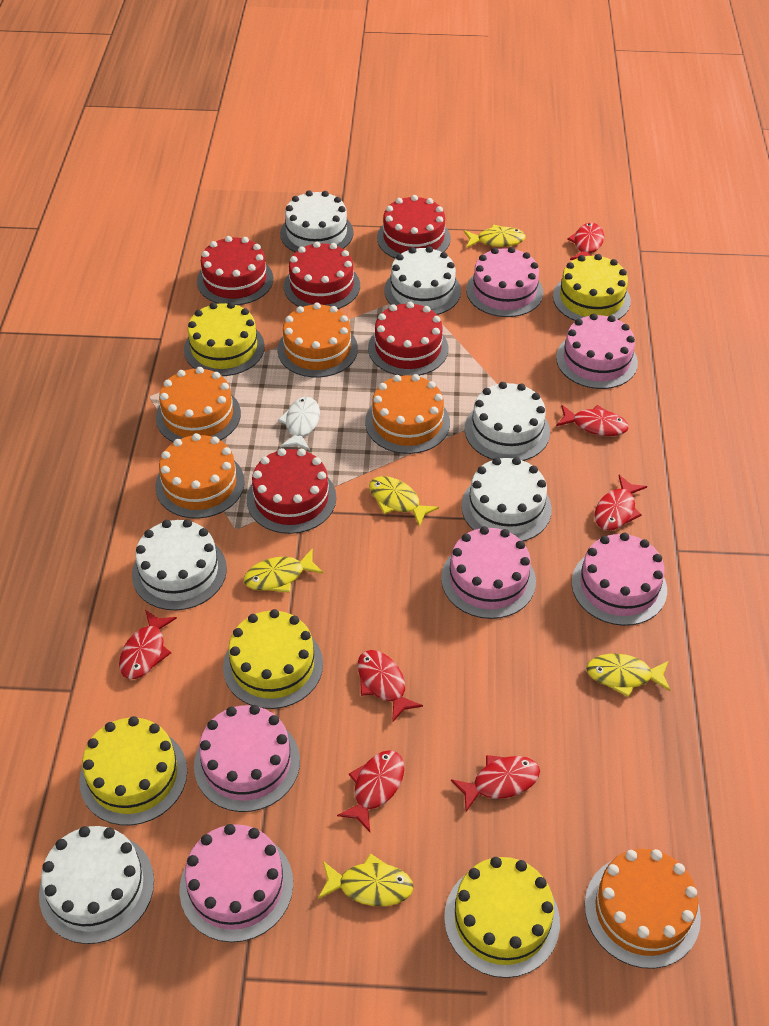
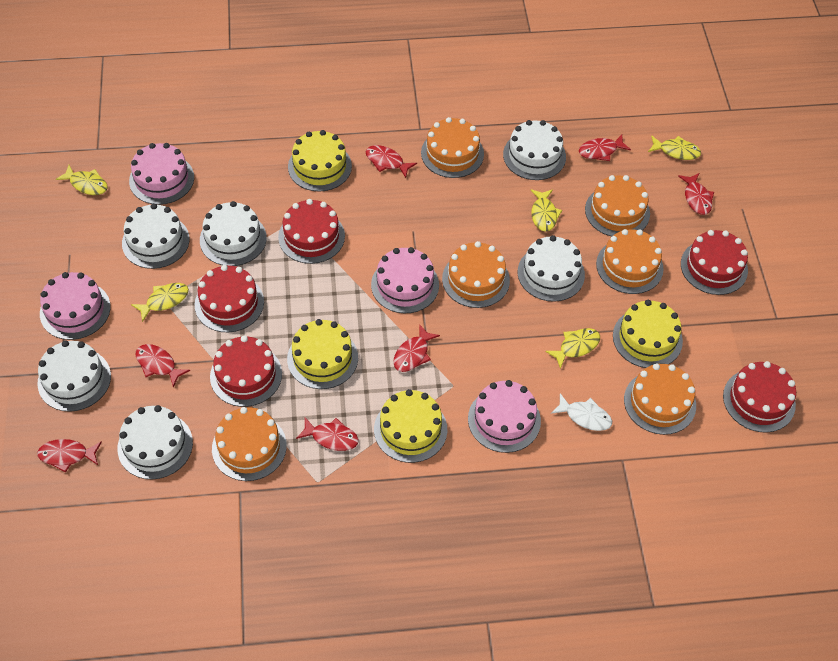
orange cake: [155,433,245,519] [156,367,241,442] [277,302,358,377] [365,374,450,454] [585,849,701,969] = 5 -> [212,407,287,481] [421,117,484,178] [442,241,510,308] [585,175,650,236] [596,229,664,294] [624,363,696,435] = 6
pink cake: [180,824,293,942] [194,705,300,812] [441,526,536,619] [466,247,543,317] [556,313,638,389] [572,533,667,626] = 6 -> [40,272,111,340] [129,143,194,205] [371,247,439,313] [468,380,541,453] = 4
yellow cake: [79,716,187,825] [184,302,265,376] [223,609,323,709] [444,857,560,978] [553,254,631,321] = 5 -> [287,319,358,389] [288,130,352,191] [374,389,447,463] [613,300,683,368] = 4

